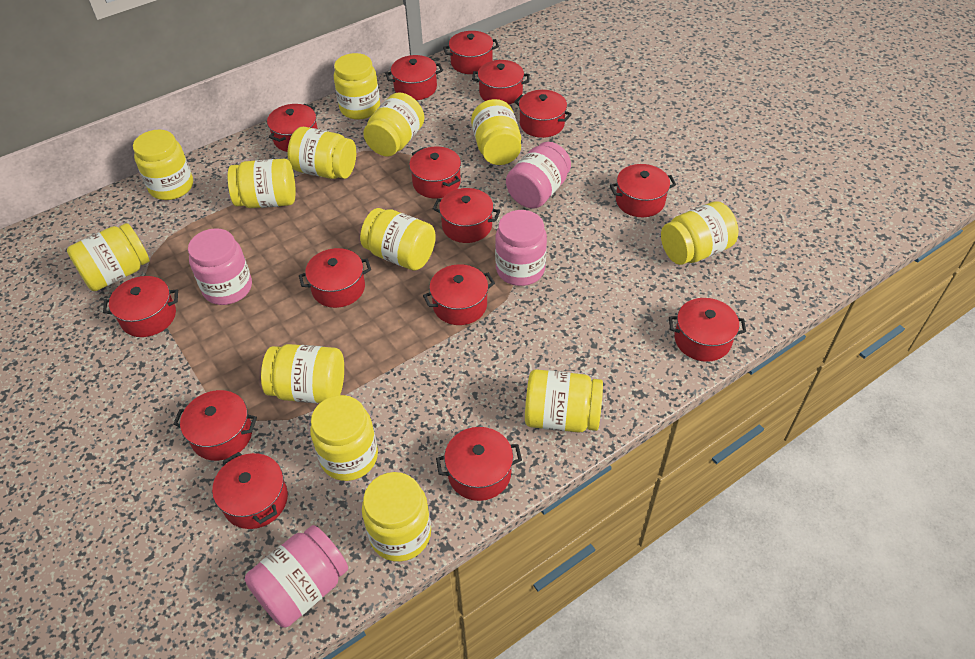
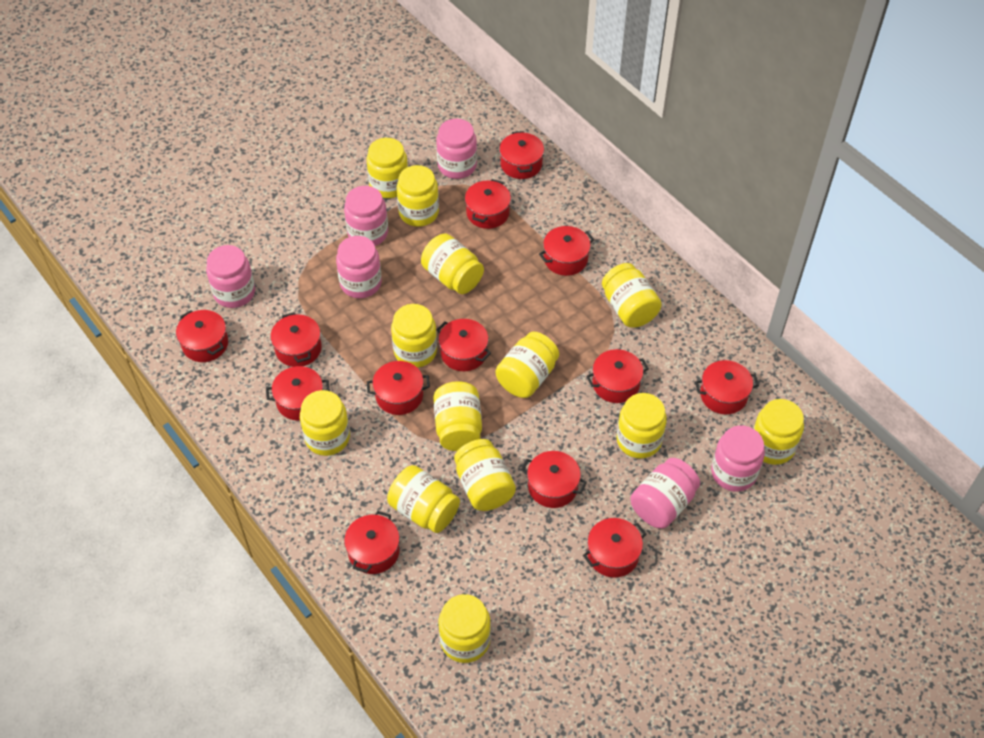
pink jar: [188,228,252,305] [245,525,348,628] [495,210,547,286] [506,142,571,209] = 4 -> [206,245,255,308] [336,236,382,298] [344,186,388,246] [436,119,477,179] [630,458,700,529] [711,426,765,492] = 6
red pot: [103,276,178,337] [173,390,257,461] [212,452,288,529] [267,104,318,152] [299,248,371,308] [385,55,443,100] [409,147,461,198] [423,264,495,325] [433,188,500,243] [436,427,522,501] [443,31,499,74] [472,60,530,104] [514,90,572,138] [610,164,676,217] [669,298,746,362] = 15 -> [176,310,228,362] [266,366,330,421] [271,312,322,367] [344,511,400,574] [367,361,430,415] [436,319,491,371] [465,179,511,229] [499,131,544,179] [521,451,587,508] [539,226,595,276] [583,518,646,578] [586,349,649,403] [695,360,759,414] = 13

